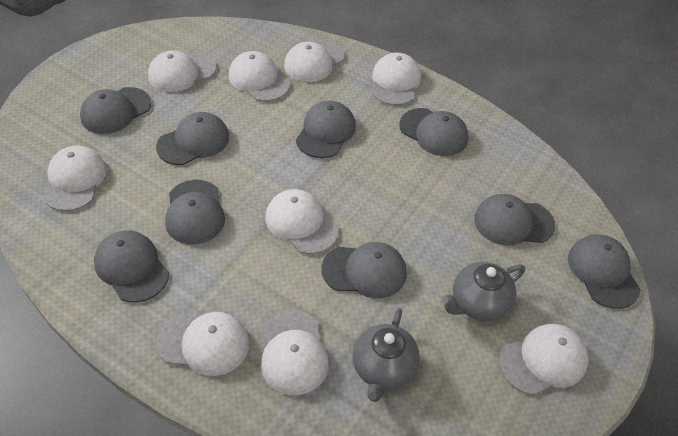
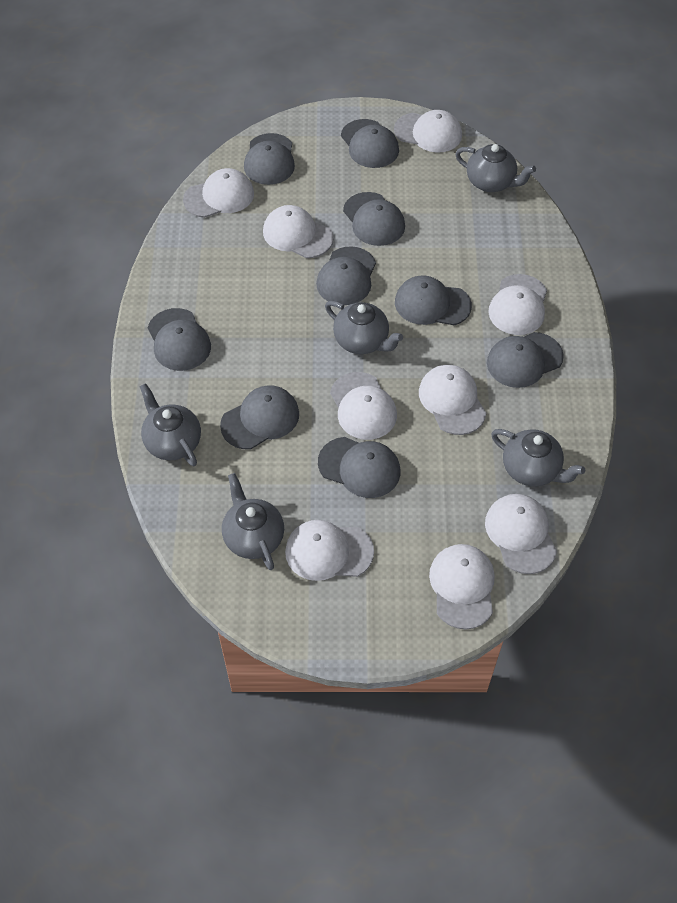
grey teapot: [353,308,420,402] [442,262,525,321] = 2 -> [140,383,201,466] [222,473,284,570] [325,301,403,354] [455,144,536,192] [491,429,585,487] = 5

